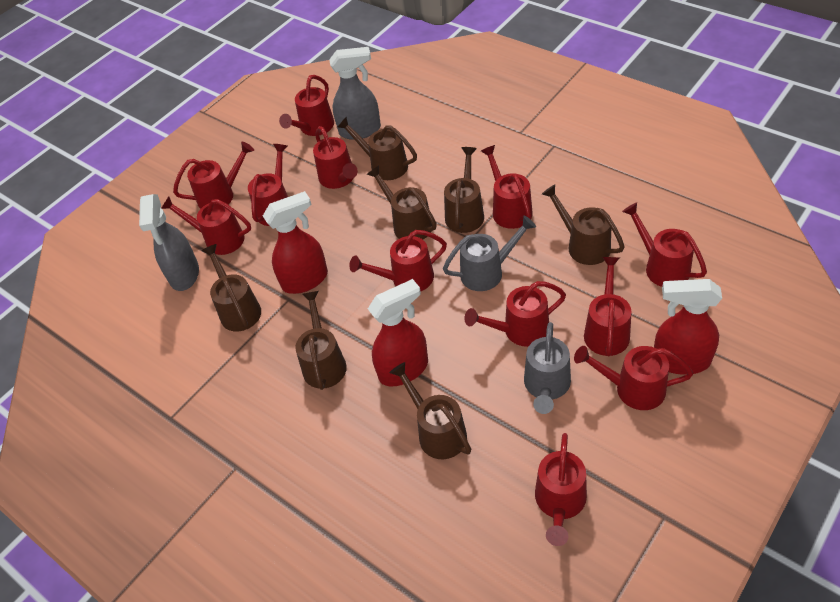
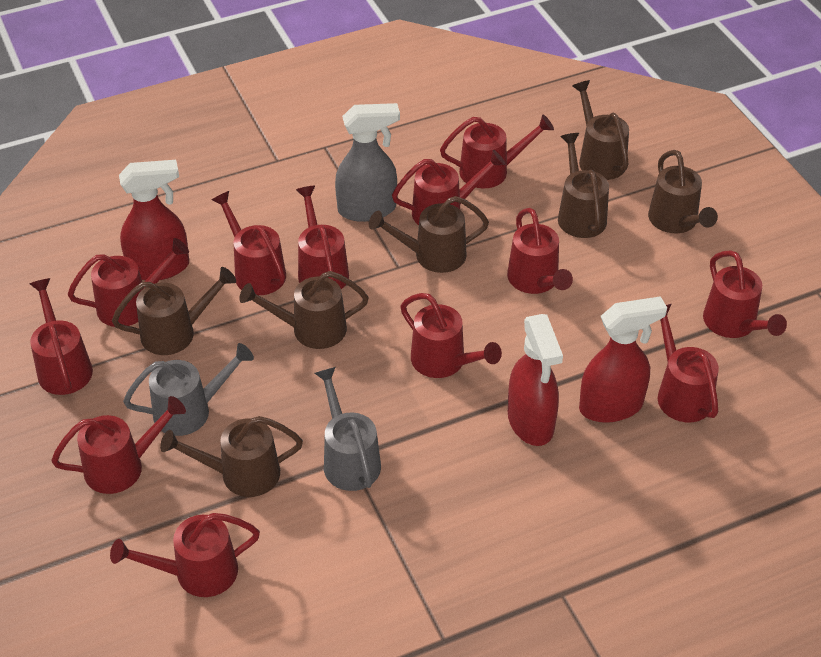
grey spray bottle: [139,194,199,291] [329,47,381,140] = 2 -> [335,103,400,222] = 1

